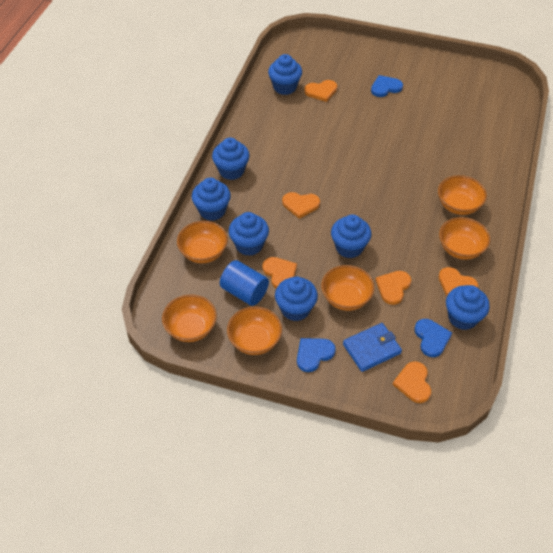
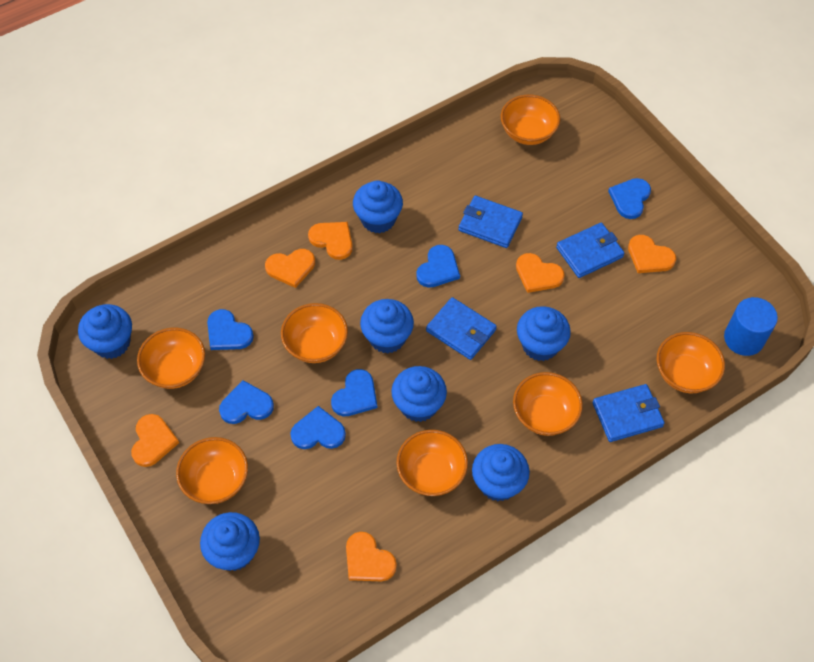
blue heart: [297,338,336,372] [371,75,403,97] [414,319,452,357] = 3 -> [207,309,254,350] [219,380,274,424] [290,406,346,449] [331,369,378,416] [416,245,460,288] [608,178,651,219] = 6
blue wallet: [343,323,402,372] = 1 -> [426,297,497,360] [458,196,523,248] [556,223,625,278] [592,384,665,442] = 4
orange bowl: [162,294,217,342] [177,221,228,263] [227,306,282,355] [321,265,375,311] [438,175,487,215] [439,217,490,260] = 6 -> [137,328,205,389] [176,437,248,504] [281,303,348,363] [396,430,468,496] [501,95,560,145] [513,372,583,436] [657,332,725,393] = 7

